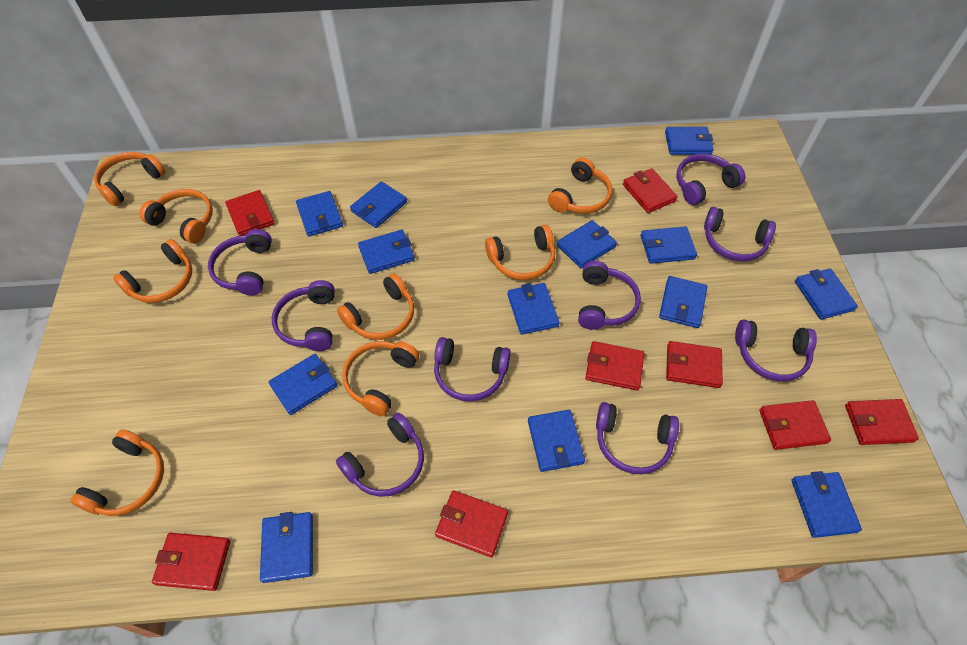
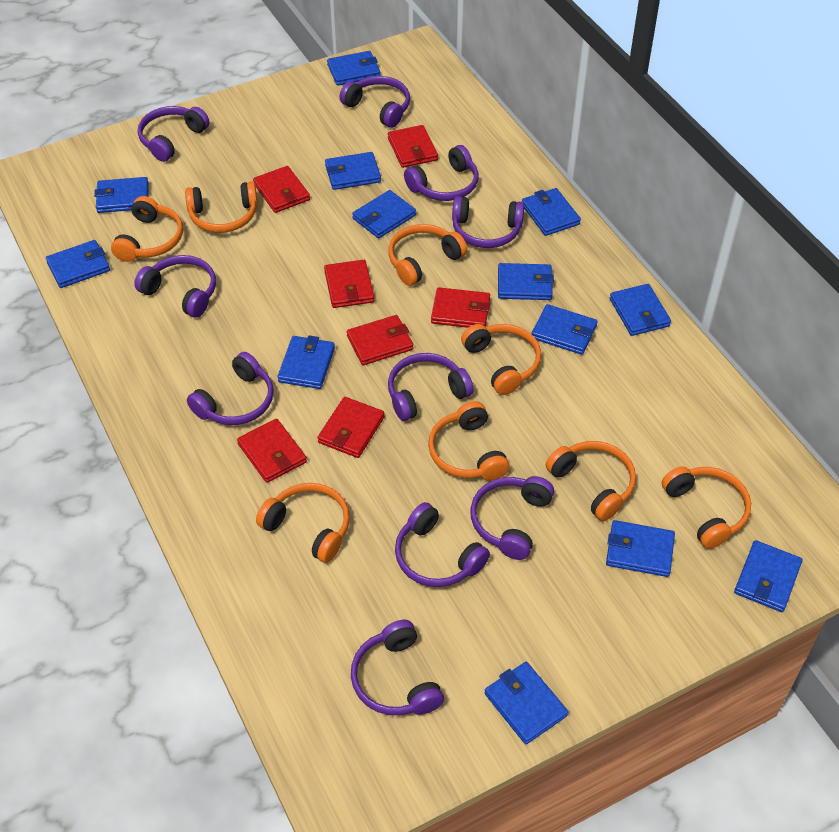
purple headphones: [208,229,272,295] [272,280,335,351] [336,413,424,497] [434,337,511,401] [578,261,641,330] [596,402,679,474] [677,154,745,205] [704,207,776,261] [735,320,817,381] = 9 -> [134,255,216,318] [138,106,210,162] [187,352,274,425] [339,76,410,128] [351,620,444,715] [388,353,473,421] [395,502,490,587] [404,145,479,201] [452,196,524,248] [470,476,554,560] = 10
red wallet: [152,533,230,591] [225,190,275,236] [435,490,508,558] [586,341,644,390] [623,168,678,213] [666,341,723,388] [759,400,831,450] [845,399,919,445] = 8 -> [237,419,307,483] [253,166,310,213] [317,397,385,458] [324,260,374,308] [347,315,413,365] [388,125,438,168] [431,287,490,328] = 7

